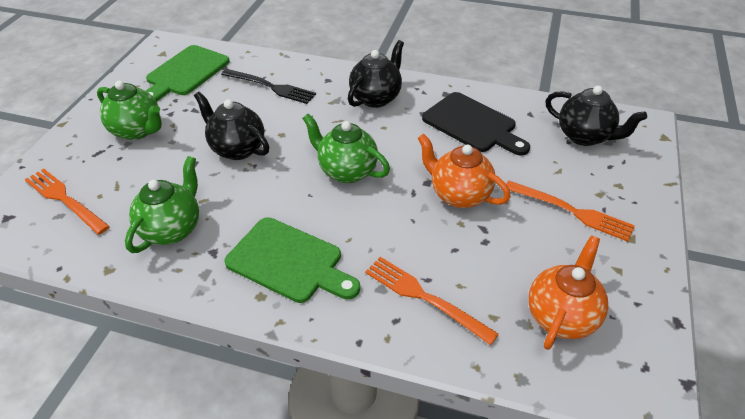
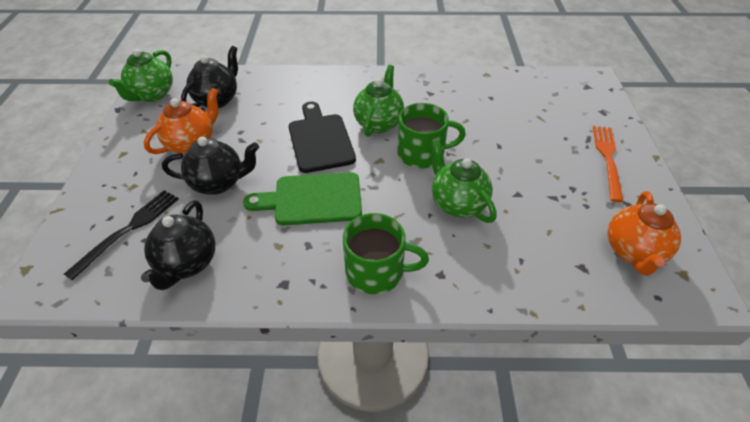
green cutting board: [146,45,230,101] [224,217,360,303] = 2 -> [243,172,362,225] = 1
green mug: none = 0 -> [343,213,429,294] [397,103,466,168] = 2
orange fork: [24,169,110,235] [365,257,499,345] [506,181,635,242] = 3 -> [593,126,624,202] = 1

